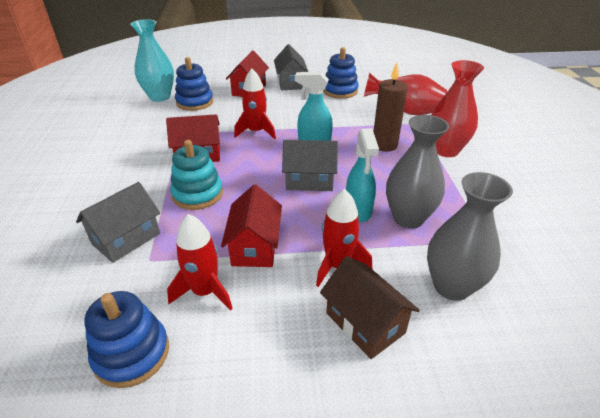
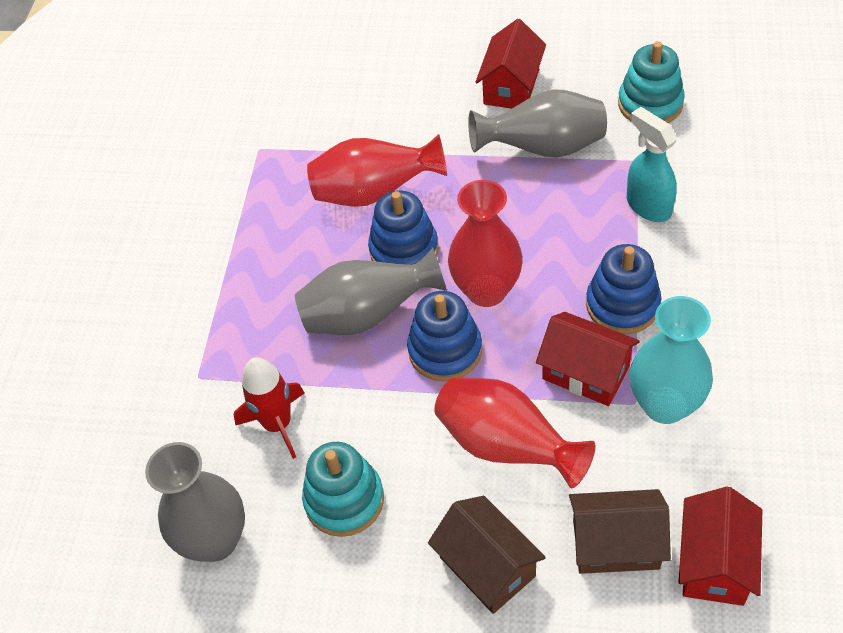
brown candle: [373,63,408,152] = 1 -> none = 0
brown house: [320,256,420,359] = 1 -> [428,496,546,614] [569,489,671,574] = 2
grey house: [76,182,160,263] [274,45,308,90] [282,140,338,191] = 3 -> none = 0
grey vase: [386,115,449,229] [427,172,513,301] = 2 -> [145,442,245,562] [295,248,447,335] [468,89,607,158] = 3
red rocket: [167,214,233,311] [234,68,276,139] [316,189,372,287] = 3 -> [234,357,304,459] = 1
red vase: [364,72,447,115] [432,60,484,157] = 2 -> [307,134,447,207] [434,378,596,489] [448,180,523,307] = 3
turquoise spray bottle: [295,72,333,141] [346,128,379,222] = 2 -> [627,107,677,222] = 1
turquoise stacking toy: [170,140,223,210] = 1 -> [302,442,384,537] [618,41,685,123] = 2

